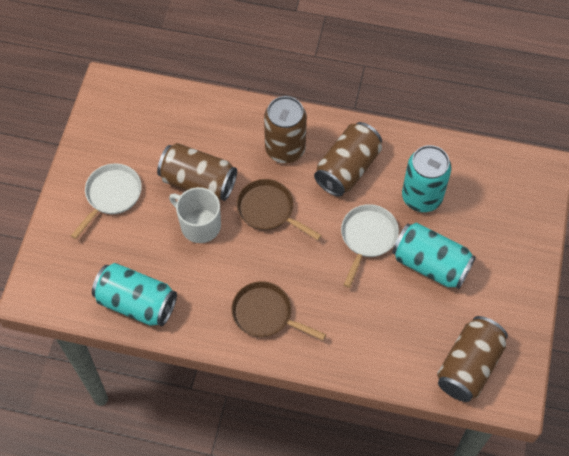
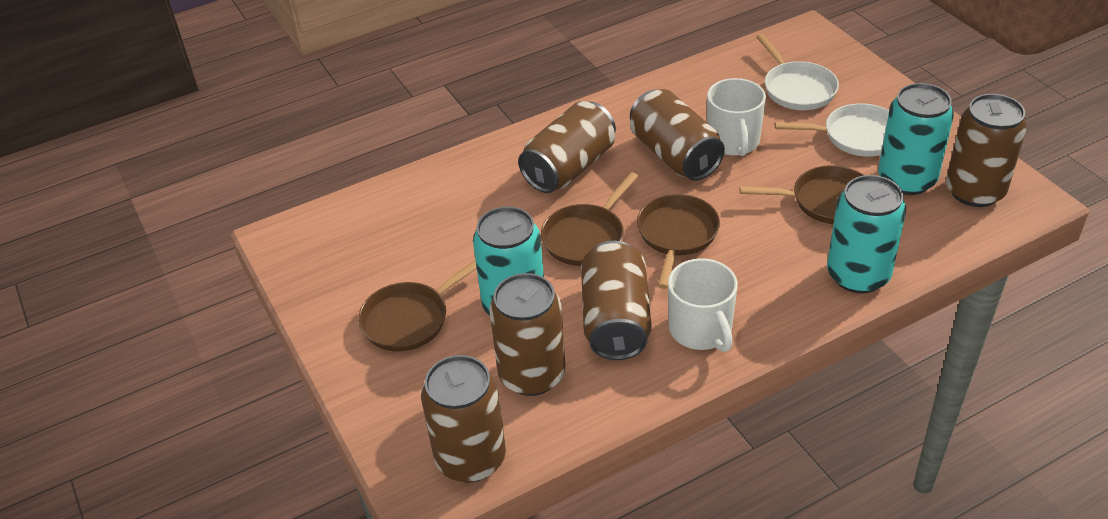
brown can: [157,143,237,201] [264,96,307,163] [314,122,382,197] [437,316,508,402] = 4 -> [421,355,506,483] [489,273,566,396] [518,101,616,193] [581,241,652,360] [630,89,725,180] [946,94,1027,207] = 6
brown pan: [231,281,326,340] [237,179,322,240] = 2 -> [358,260,477,352] [541,172,638,266] [637,194,720,289] [740,165,863,224] = 4
white mug: [169,187,221,243] = 1 -> [668,258,738,352] [707,78,766,156] = 2

